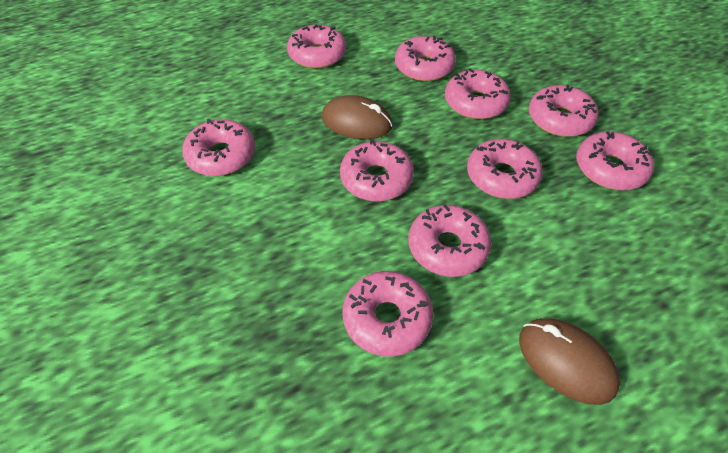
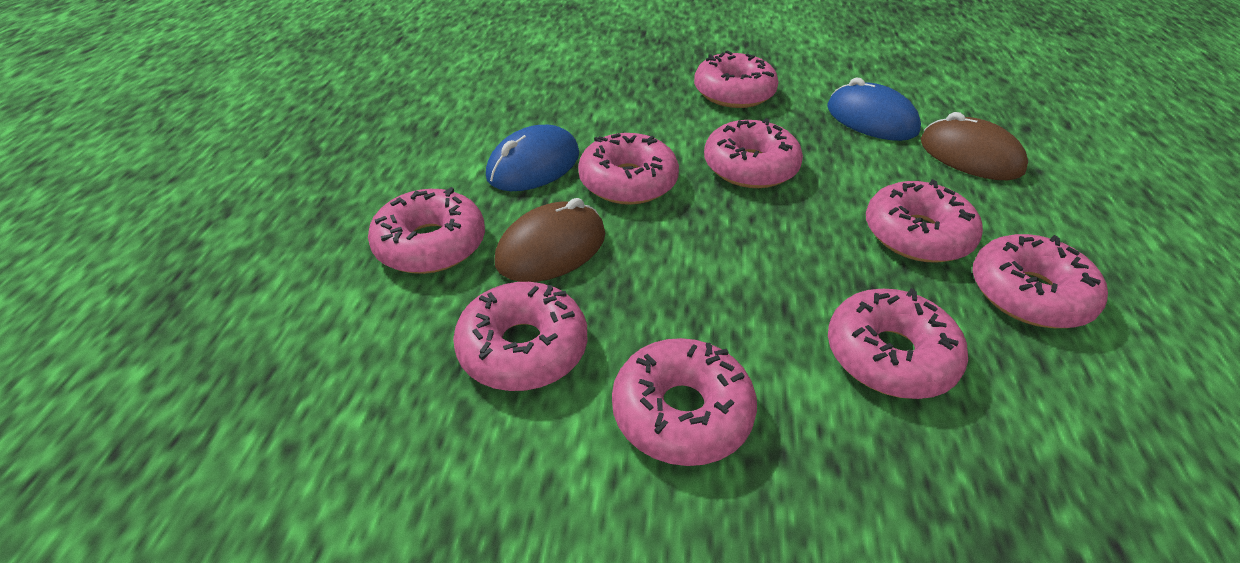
blue mouse: none = 0 -> [486,125,579,191] [828,78,921,141] = 2
pink donut: [182,119,255,176] [287,24,346,69] [340,139,414,201] [342,271,433,357] [395,36,456,81] [408,204,491,277] [445,69,511,119] [467,139,543,199] [529,85,599,137] [576,132,654,190] = 10 -> [368,187,485,274] [453,282,587,391] [578,133,679,205] [612,338,757,466] [694,50,779,108] [704,118,803,188] [828,288,968,399] [866,179,983,263] [972,234,1108,328] = 9

